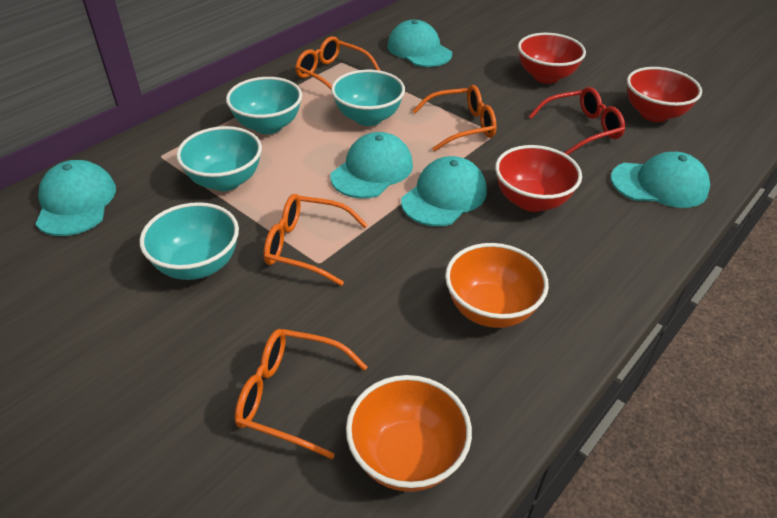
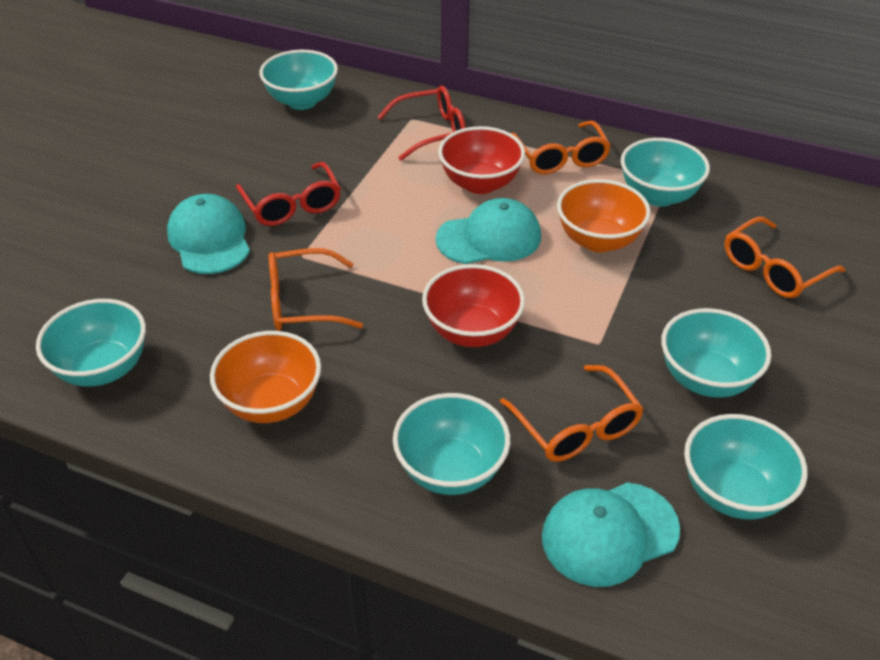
red bowl: [495,145,582,212] [518,33,586,83] [627,67,702,122] = 3 -> [422,264,525,347] [438,126,525,194] = 2
red glasses: [529,87,625,155] = 1 -> [236,162,341,226] [378,86,466,161] = 2
turquoise bowl: [140,202,239,280] [176,126,262,191] [226,77,302,134] [331,70,405,126] = 4 -> [36,299,146,386] [259,50,338,110] [393,393,510,495] [621,138,710,207] [661,308,771,398] [684,414,808,519] = 6
turquoise cap: [36,160,116,236] [330,132,413,198] [387,20,452,67] [401,156,487,226] [611,152,710,208] = 5 -> [167,194,250,274] [436,198,541,264] [542,483,680,587] = 3

